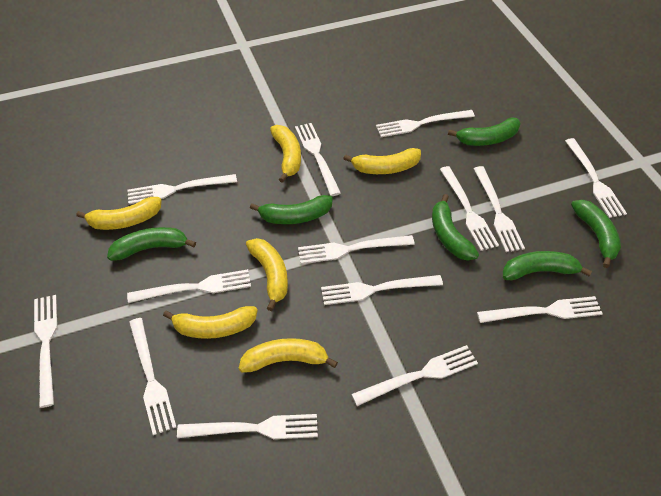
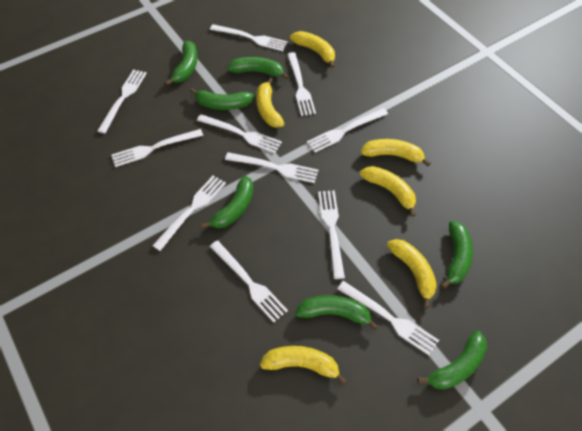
green banana: [107,227,196,261] [250,195,333,224] [432,194,479,261] [448,117,521,146] [503,251,592,280] [571,200,621,268] = 6 -> [165,41,197,86] [190,88,254,110] [201,176,253,229] [227,57,289,80] [295,295,379,331] [417,331,487,390] [441,221,473,289] = 7
white fork: [34,295,58,408] [127,174,237,204] [127,269,251,303] [129,318,176,435] [177,414,318,439] [295,123,341,196] [298,235,415,264] [321,275,443,305] [351,345,478,406] [376,110,475,137] [440,166,499,251] [473,166,525,252] [477,296,603,323] [565,138,627,218] = 14 -> [97,69,147,134] [111,129,203,167] [152,175,226,251] [197,114,282,153] [210,24,288,51] [210,240,288,323] [225,152,318,183] [287,52,316,116] [307,108,388,153] [318,190,345,279] [338,281,439,356] = 11

